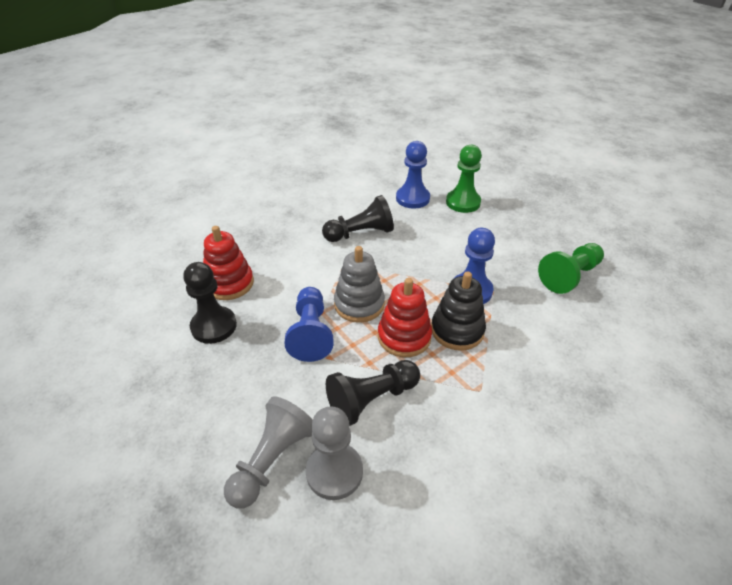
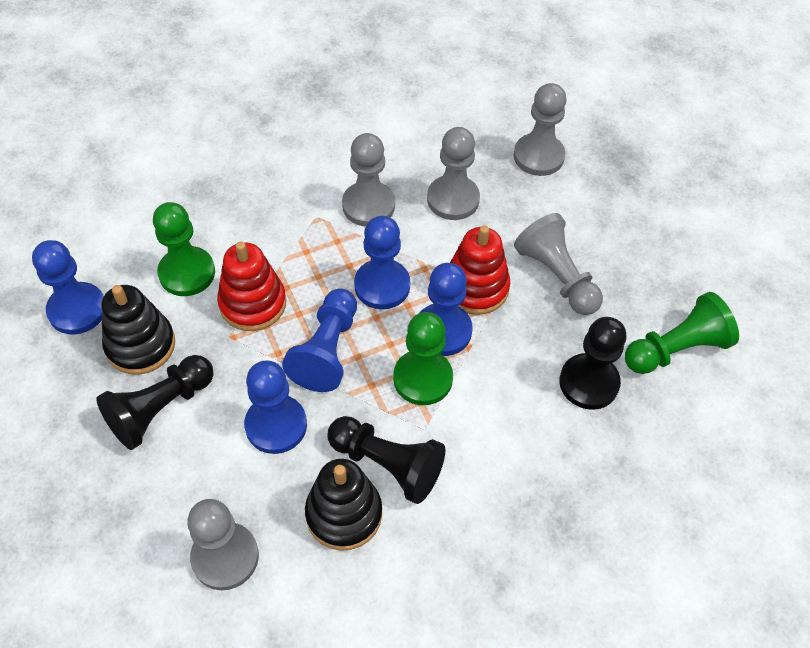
black stacking toy: [431,271,486,351] = 1 -> [101,285,175,375] [305,459,382,551] = 2
blue pawn: [284,287,334,362] [396,141,430,209] [453,228,495,304] = 3 -> [32,240,104,335] [244,360,307,454] [282,288,357,392] [354,216,410,309] [420,263,473,356] = 5
green pawn: [446,145,482,213] [538,243,604,294] = 2 -> [153,202,215,296] [393,312,453,405] [625,292,739,374] = 3
grey pawn: [224,396,313,508] [306,407,363,500] = 2 -> [187,499,259,590] [342,133,395,226] [427,127,480,220] [514,83,567,176] [514,213,603,315] = 5
grey stacking toy: [334,246,385,323] = 1 -> none = 0

